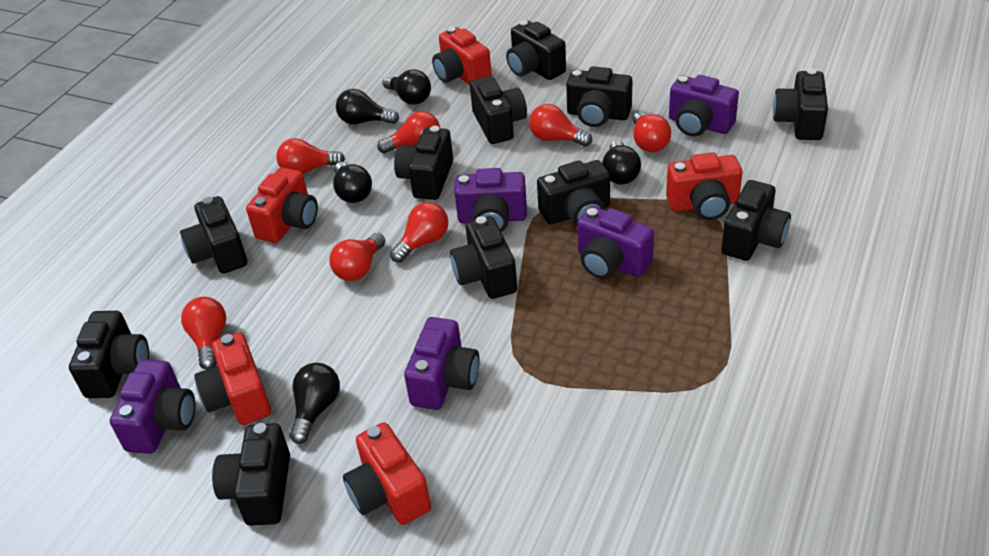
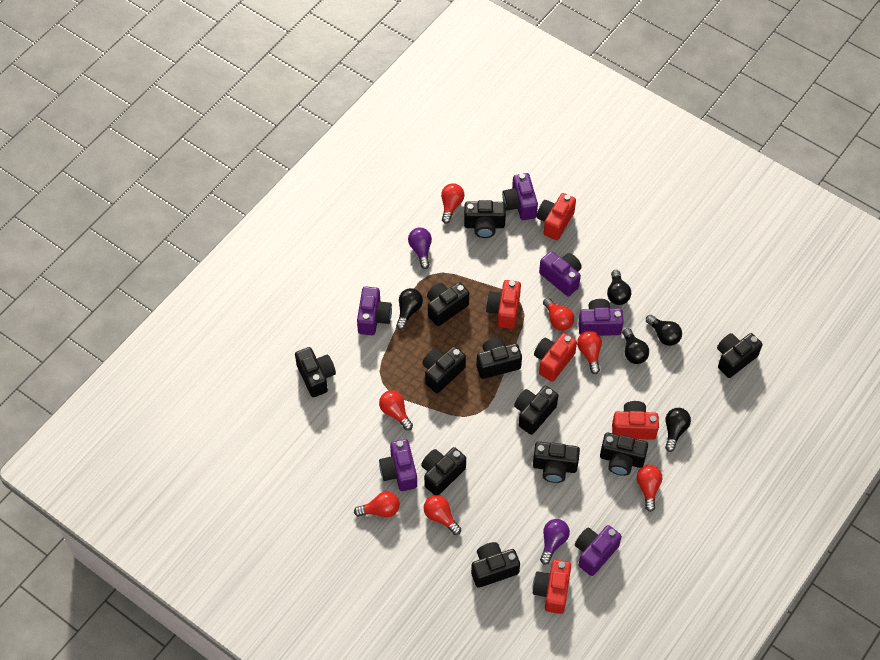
purple camera: [110,359,195,454] [404,317,480,410] [454,168,527,232] [577,206,654,279] [669,75,739,137] = 5 -> [357,286,392,335] [379,439,417,491] [502,173,538,220] [539,251,582,296] [575,525,622,576] [578,299,624,336] = 6
purple light bulb: none = 0 -> [408,228,432,269] [540,519,570,565] = 2

